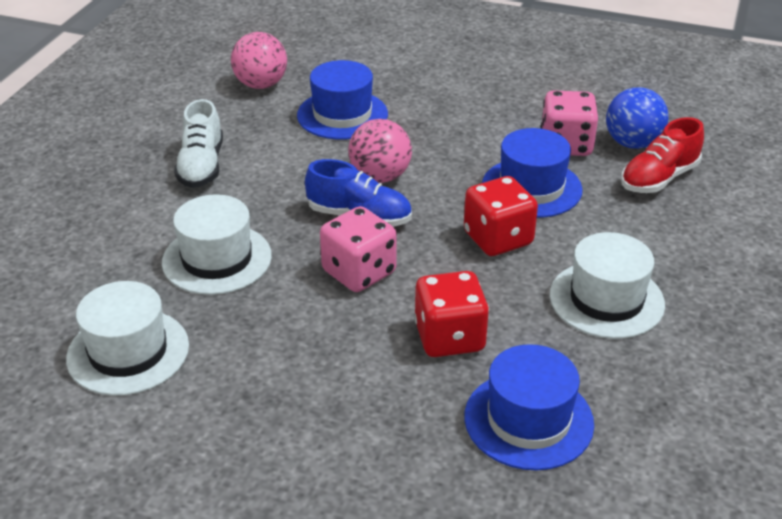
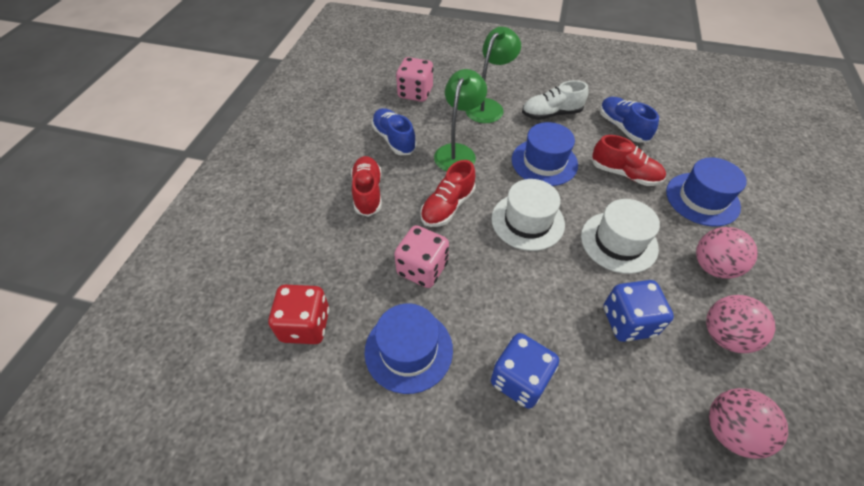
blue ball: [606,87,669,149] = 1 -> none = 0
blue dice: none = 0 -> [491,333,559,409] [604,280,674,342] = 2
blue shoe: [305,159,412,227] = 1 -> [371,108,417,155] [600,97,659,143] = 2
green lamp: none = 0 -> [434,69,487,171] [466,27,521,123] = 2
pink ball: [231,32,287,89] [348,119,412,183] = 2 -> [696,227,758,279] [706,295,775,353] [709,388,788,459] = 3
red dice: [414,271,489,357] [464,176,538,256] = 2 -> [269,285,330,344] = 1
red shoe: [621,117,704,193] = 1 -> [351,156,382,217] [420,160,476,227] [592,135,666,186] = 3
white hat: [66,281,189,396] [162,194,272,295] [550,232,665,339] = 3 -> [491,179,565,251] [581,199,660,274] = 2

